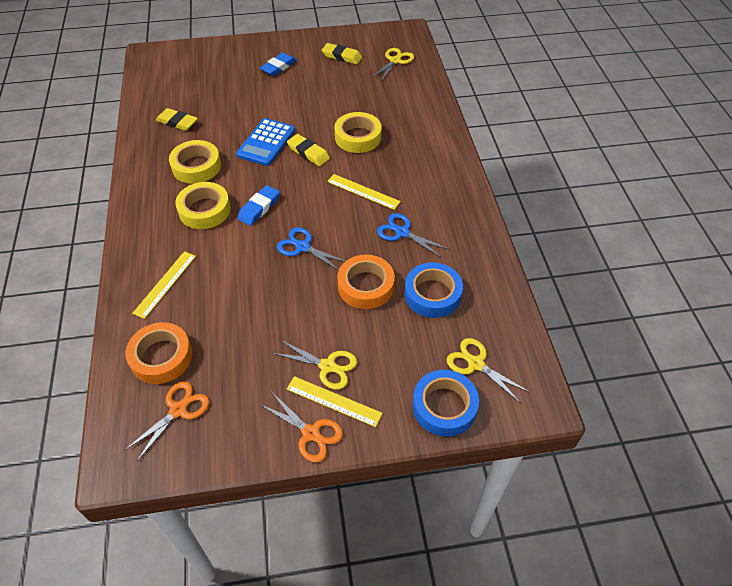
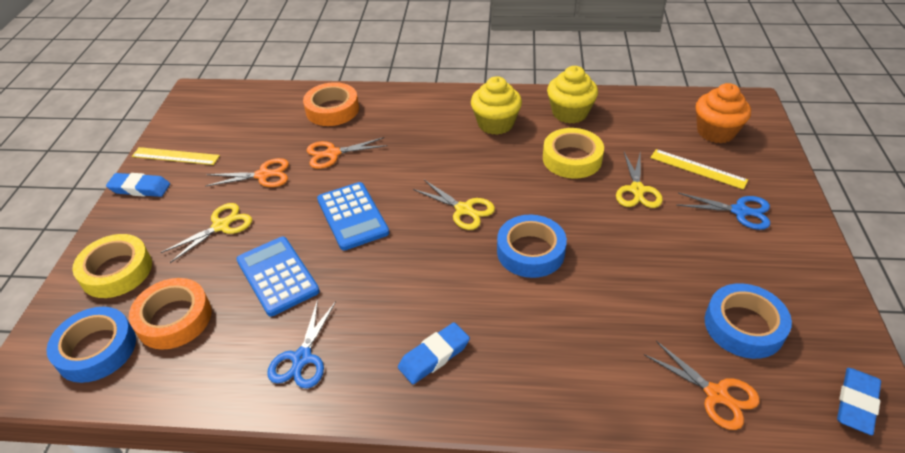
blue calculator: [236,118,295,166] = 1 -> [236,237,320,316] [317,182,389,251] = 2
blue eraser: [237,185,280,226] [260,53,297,76] = 2 -> [106,173,170,197] [398,322,470,384] [837,368,881,435] = 3
blue tape: [404,262,463,318] [412,370,479,437] = 2 -> [47,307,136,383] [497,215,567,278] [705,283,792,359] = 3
orange cupcake: none = 0 -> [696,83,751,143] = 1
orange scissors: [124,381,209,461] [259,393,343,462] = 2 -> [206,158,289,187] [307,137,387,169] [644,341,760,430] = 3
yellow cupcake: none = 0 -> [471,76,522,135] [547,66,598,124] = 2
yellow eraser: [156,108,198,131] [287,134,330,166] [322,43,362,64] = 3 -> none = 0
yellow ruler: [132,251,196,319] [287,376,383,427] [327,174,401,210] = 3 -> [132,147,220,165] [651,149,748,189] = 2
yellow tape: [169,140,221,184] [175,182,231,229] [334,112,382,153] = 3 -> [72,234,152,298] [543,128,604,178] = 2

